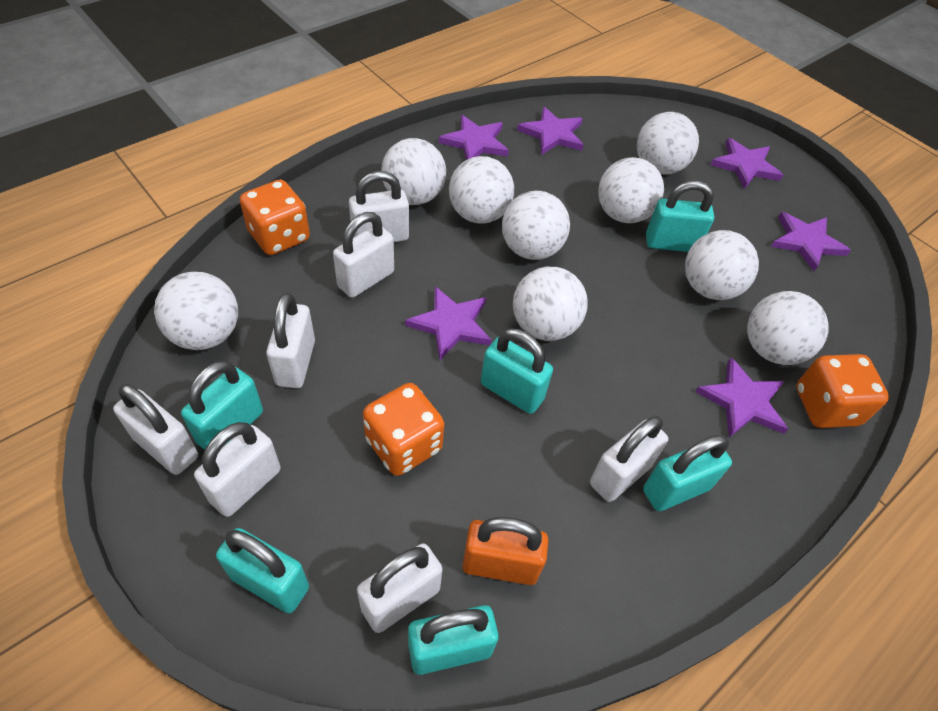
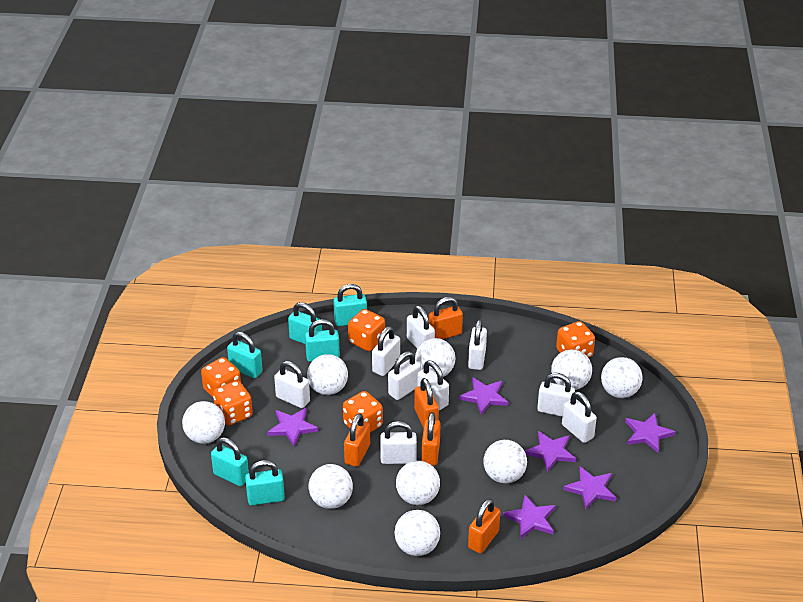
orange dice: [240,180,310,255] [363,383,444,476] [796,354,889,428] = 3 -> [201,357,241,397] [213,380,253,426] [343,391,383,432] [348,309,385,351] [556,321,595,358] = 5
orange padlock: [462,517,548,585] = 1 -> [344,413,370,467] [414,378,439,428] [421,412,440,466] [429,297,463,339] [468,499,500,554] = 5
white padlock: [113,384,198,475] [194,422,281,517] [266,293,315,388] [333,212,394,298] [349,171,409,242] [357,543,443,633] [590,416,668,502] = 7 -> [274,361,310,408] [372,326,400,376] [380,421,417,464] [388,351,421,400] [407,306,435,349] [417,360,449,410] [468,319,487,370] [537,373,575,417] [562,392,597,443] = 9

